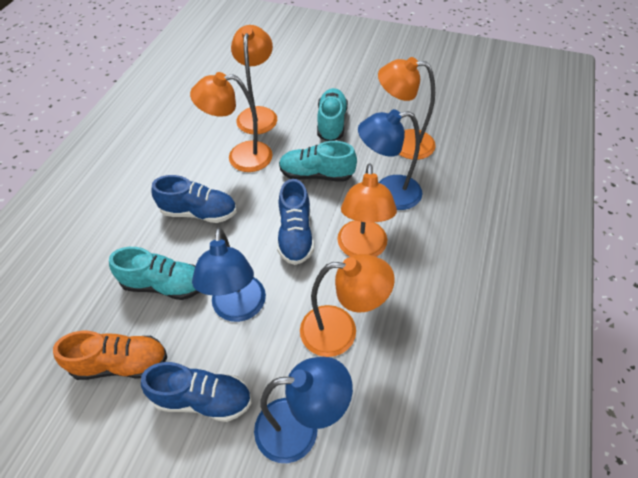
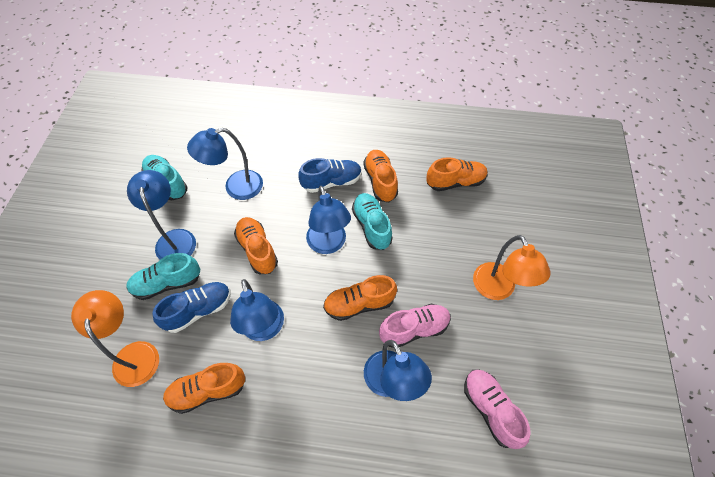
blue lamp: [192,227,266,322] [254,357,353,463] [358,109,422,210] = 3 -> [127,170,196,260] [187,128,263,200] [230,279,284,341] [306,186,351,254] [364,340,432,401] = 5
blue shoe: [141,362,252,422] [151,175,237,223] [277,179,314,265] = 3 -> [152,282,231,333] [298,158,362,193] = 2
orange lamp: [190,72,273,172] [231,25,277,134] [300,254,395,357] [337,163,397,257] [378,57,436,160] = 5 -> [71,290,159,387] [473,235,551,300] = 2
orange shoe: [53,331,167,380] = 1 -> [163,363,245,414] [234,217,278,274] [323,275,397,321] [363,150,398,202] [426,157,488,191] = 5
pink shoe: none = 0 -> [379,303,451,348] [464,369,531,449] = 2

